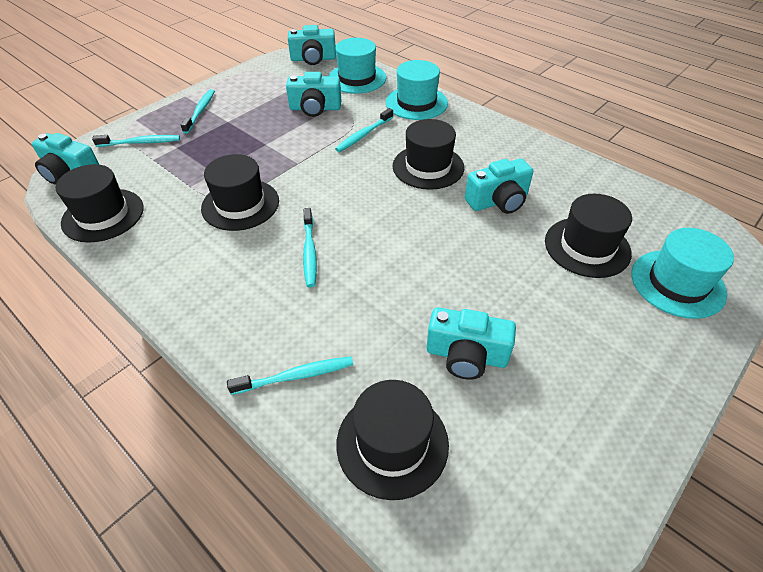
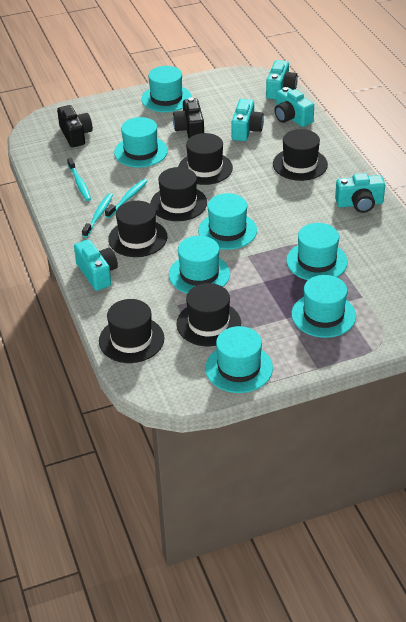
black camera: none = 0 -> [57,105,93,147] [173,98,204,138] = 2
black hat: [55,164,144,243] [201,154,279,231] [336,380,449,500] [392,119,464,190] [545,194,632,278] = 5 -> [99,299,164,363] [108,201,168,257] [150,167,207,221] [176,283,241,346] [178,133,233,185] [273,129,328,181] = 6
turquoise hat: [329,38,386,94] [386,60,448,120] [631,228,734,319] = 3 -> [114,117,168,168] [141,66,192,112] [169,236,230,294] [198,193,257,250] [205,326,273,393] [286,223,348,280] [291,275,356,338] = 7
turquoise toothbrush: [92,135,180,147] [181,89,215,134] [227,357,353,395] [303,208,317,287] [335,108,393,152] = 5 -> [67,158,91,201] [82,193,113,238] [105,179,148,218] = 3

